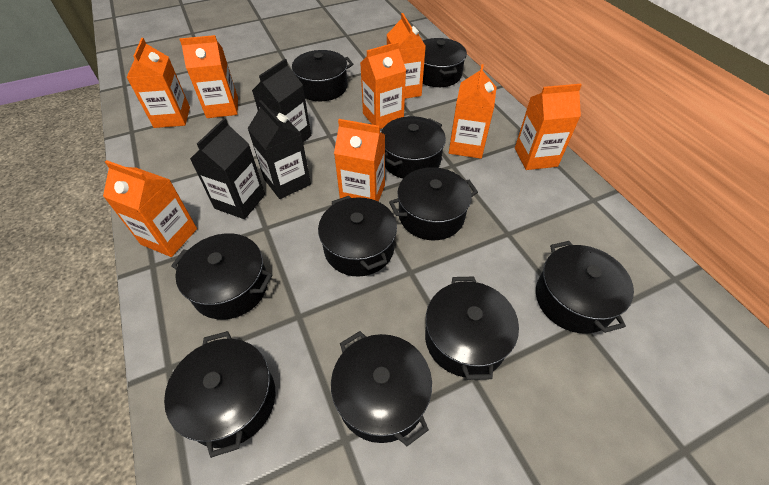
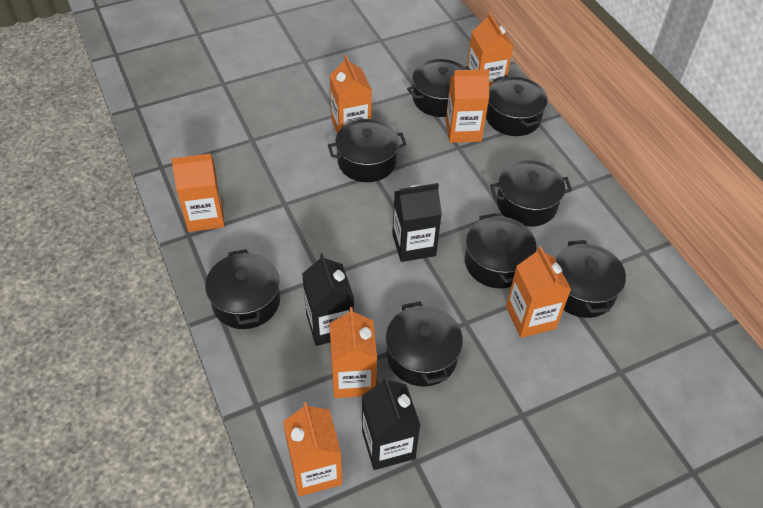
black pot: [164,331,276,458] [171,233,273,320] [292,50,353,101] [318,196,397,276] [331,331,432,446] [381,116,446,178] [389,167,478,240] [423,38,467,87] [425,277,519,380] [536,241,634,334] = 10 -> [205,249,280,329] [328,119,407,182] [386,301,463,387] [407,59,471,117] [465,213,537,288] [486,76,548,136] [490,160,572,227] [555,240,626,318] = 8
orange carton: [103,160,197,257] [126,38,190,128] [179,35,238,118] [334,119,385,202] [361,42,406,129] [387,13,426,99] [449,64,497,159] [515,84,582,170] = 8 -> [171,153,225,232] [283,402,342,496] [329,307,377,398] [330,55,372,134] [446,69,490,143] [467,12,513,88] [506,246,571,338] = 7

